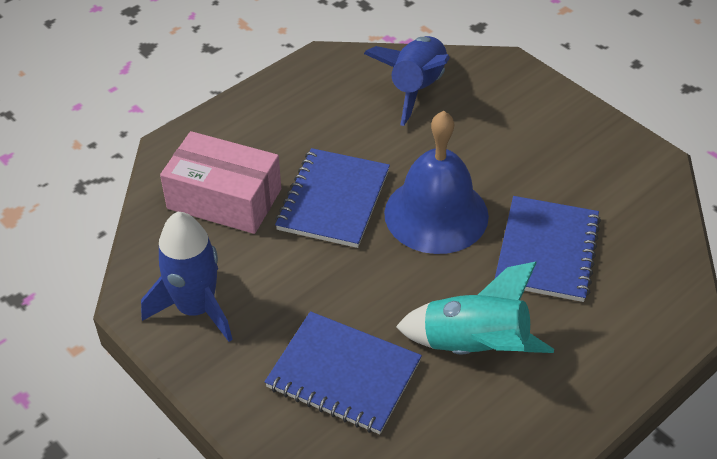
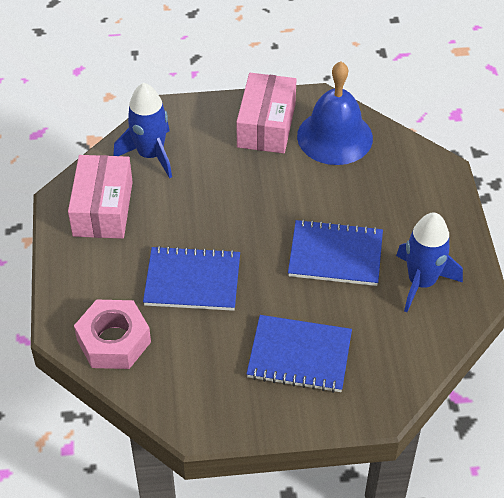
pink box: [160,131,281,234] = 1 -> [68,155,133,239] [236,73,297,153] = 2
pink nut: none = 0 -> [74,299,151,369] = 1
turquoise rocket: [396,261,554,354] = 1 -> none = 0

